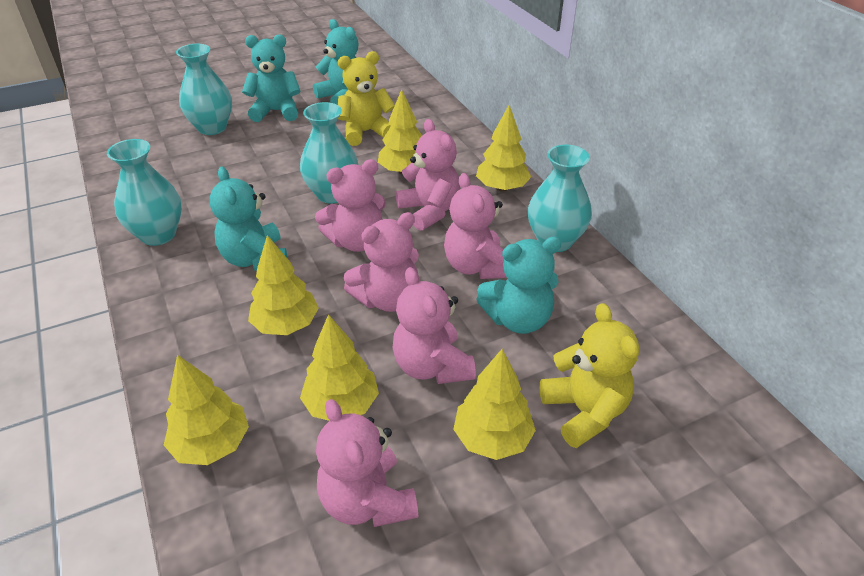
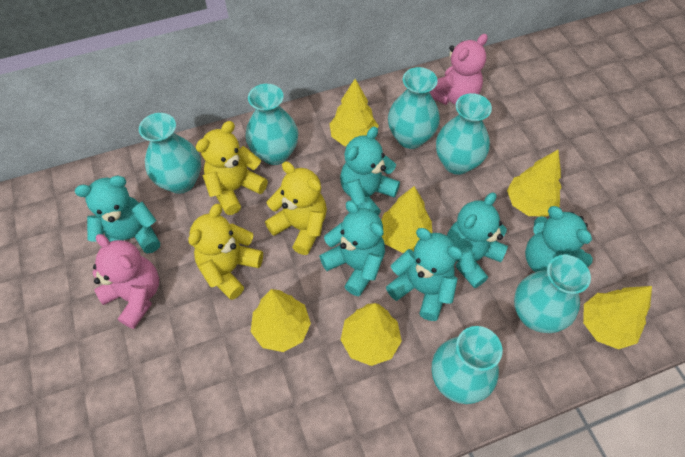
pink teddy bear: [315,159,386,252] [316,399,418,527] [344,212,419,312] [393,267,476,384] [396,119,460,231] [444,173,507,279] = 6 -> [93,234,159,329] [430,34,488,105] = 2
turquoise teddy bear: [210,167,288,271] [242,34,301,122] [313,19,359,105] [476,237,562,334] = 4 -> [75,176,160,254] [319,201,385,296] [340,126,400,215] [386,228,463,321] [447,192,508,288] [525,206,593,272] = 6
turquoise vase: [107,139,182,246] [176,44,232,135] [300,102,358,204] [528,145,592,252] = 4 -> [139,113,201,194] [246,84,298,165] [388,67,440,149] [432,326,502,404] [436,93,492,175] [514,255,591,333] = 6
yellow teddy bear: [338,51,395,146] [540,303,639,448] = 2 -> [188,204,263,300] [196,121,268,215] [265,162,327,255] = 3

